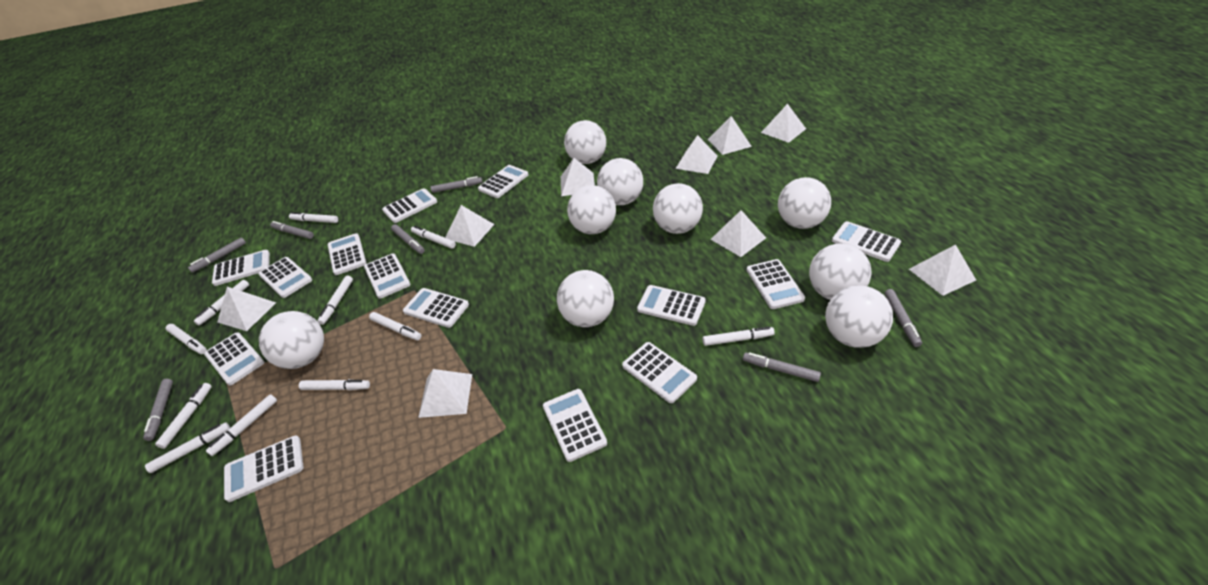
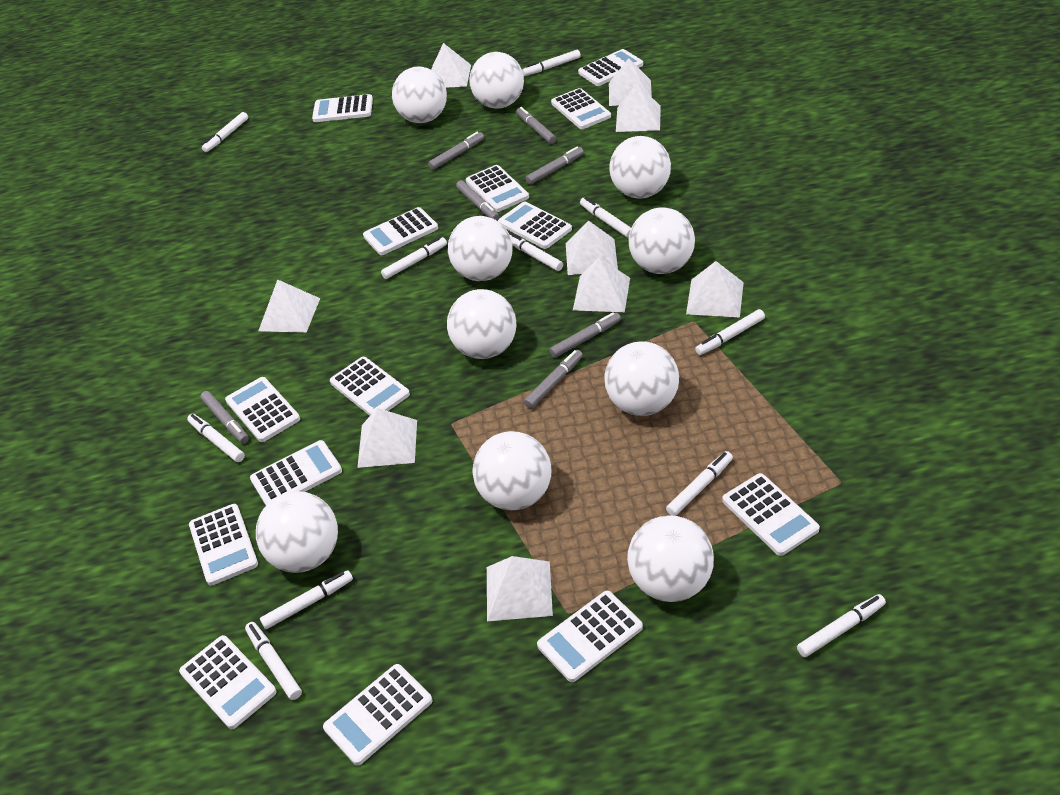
white ball: [259,311,324,369] [557,270,614,327] [564,120,606,164] [567,185,616,234] [597,158,643,205] [653,183,703,234] [778,177,831,229] [809,243,872,300] [825,285,893,348] = 9 -> [256,491,338,573] [392,67,447,123] [447,289,516,359] [448,216,513,281] [469,52,524,109] [472,431,551,510] [604,341,679,416] [609,136,671,199] [627,515,714,602] [629,207,695,274] = 10

